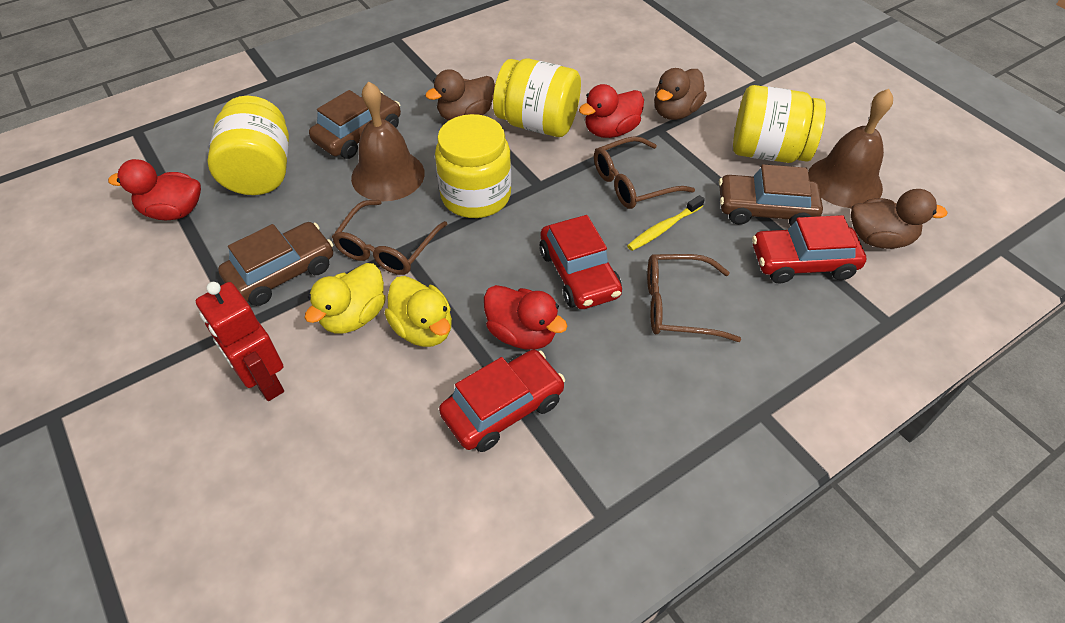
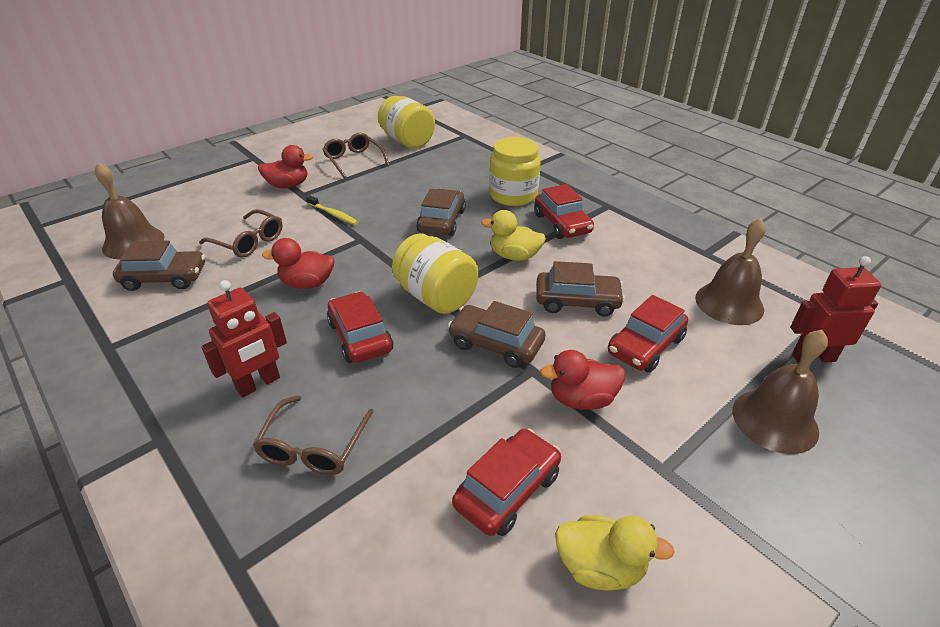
brown bell: [351,81,425,201] [808,89,893,208] = 2 -> [95,162,165,260] [695,218,766,325] [732,330,828,454] = 3
brown car: [218,222,333,306] [309,90,401,159] [719,164,823,226] = 3 -> [113,240,205,291] [416,189,466,236] [448,301,546,368] [536,261,625,316] = 4
brown duck: [425,69,495,121] [654,68,707,120] [851,189,948,249] = 3 -> none = 0
red car: [439,350,565,452] [540,215,622,309] [752,215,867,284] = 3 -> [327,291,393,363] [452,429,561,536] [534,184,594,239] [608,295,688,373] = 4
red robot: [196,282,284,401] = 1 -> [201,280,287,397] [790,256,881,364] = 2
yellow jar: [207,96,289,195] [435,114,511,218] [493,58,581,137] [733,85,826,163] = 4 -> [378,96,435,149] [392,234,478,314] [489,137,541,206] = 3

